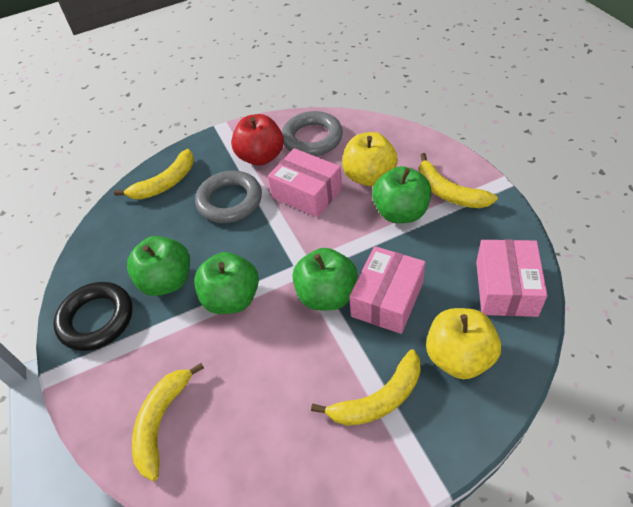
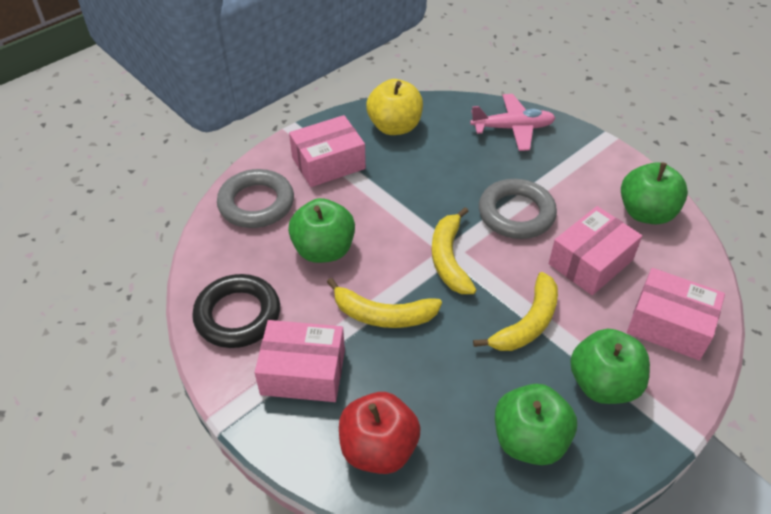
pink box: [268,148,342,217] [349,246,425,334] [476,240,547,317] = 3 -> [255,320,345,402] [289,115,366,187] [549,206,642,295] [627,268,725,360] = 4
pink plane: none = 0 -> [470,94,555,151] = 1
yellow apple: [342,132,398,186] [426,308,501,379] = 2 -> [366,79,423,135] = 1
yellow banana: [114,149,194,200] [132,363,204,481] [311,350,421,426] [419,153,498,208] = 4 -> [327,278,442,328] [432,207,477,294] [473,272,558,351] = 3

